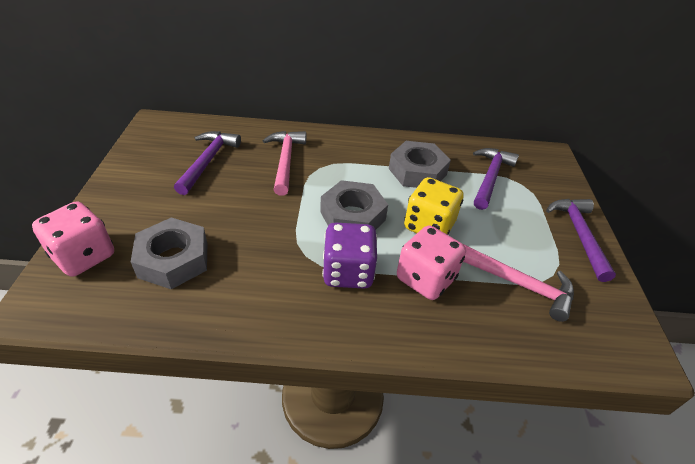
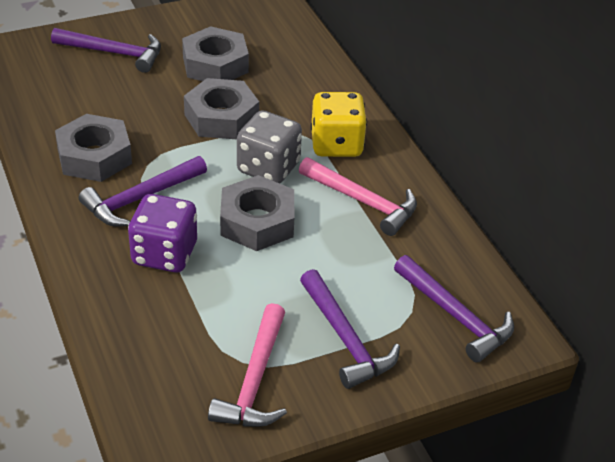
grey dice: none = 0 -> [237,110,302,184] = 1
grey nut: [131,217,207,289] [320,180,388,230] [389,141,451,188] = 3 -> [55,114,132,182] [182,26,249,81] [184,78,259,139] [220,175,294,251] = 4
pink dice: [32,201,114,277] [397,225,466,300] = 2 -> none = 0
purple hammer: [174,131,241,195] [473,148,519,210] [546,199,616,282] = 3 -> [51,28,161,73] [79,156,207,226] [300,269,400,389] [394,255,514,363] = 4

